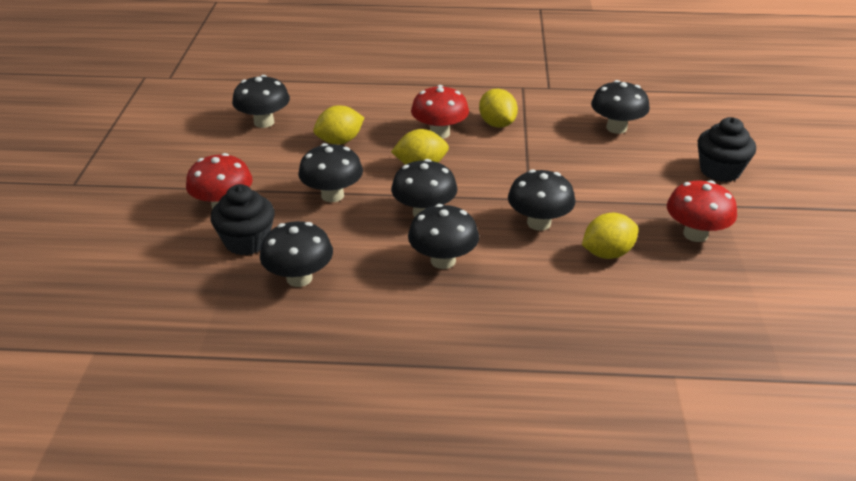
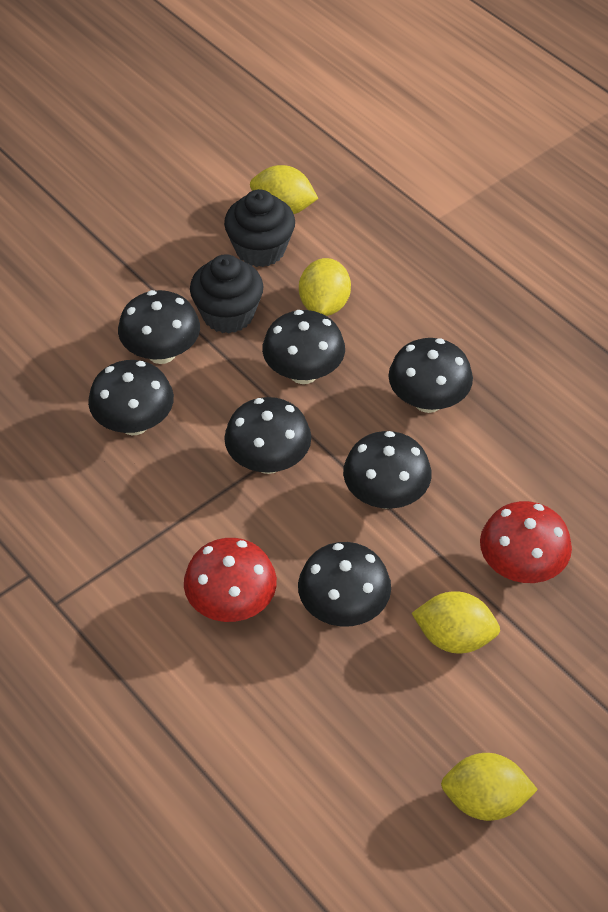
red mushroom: [186,153,253,210] [411,85,469,139] [667,180,737,242] = 3 -> [184,538,277,622] [480,501,572,583] = 2

